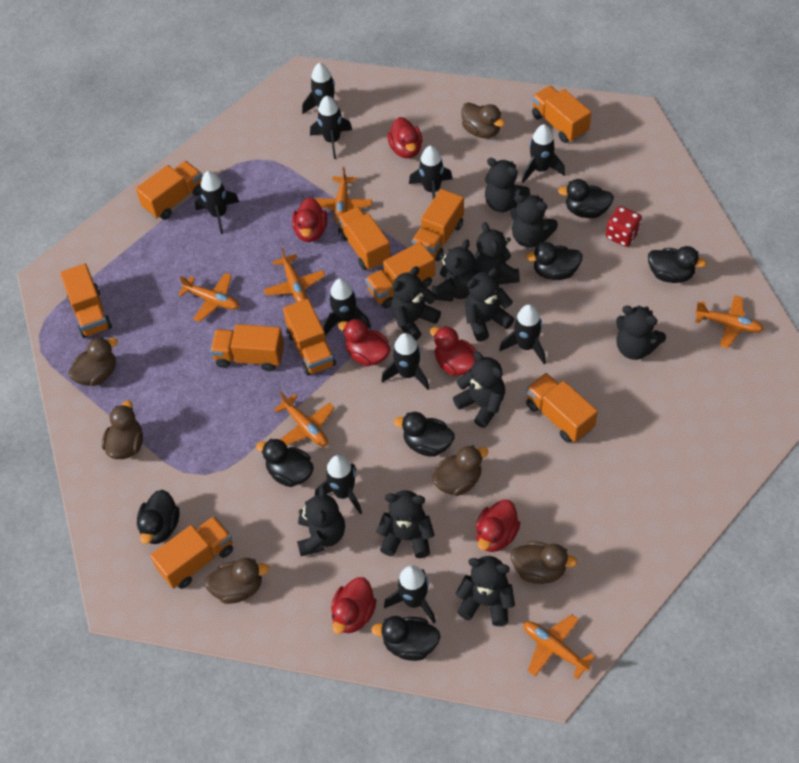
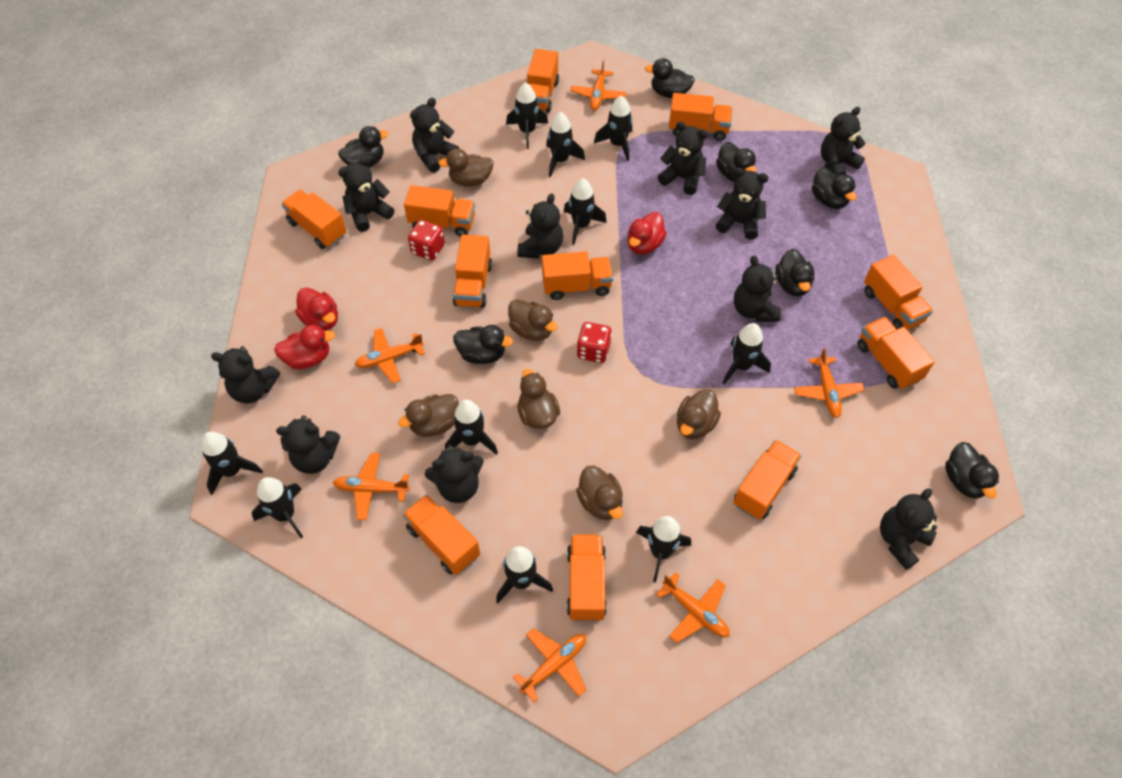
orange truck: [60,264,112,338] [136,161,202,220] [150,516,233,589] [210,324,284,371] [283,299,336,376] [337,207,391,271] [365,242,435,308] [412,189,464,261] [526,373,598,443] [532,86,591,143] = 10 -> [281,190,346,249] [403,494,480,575] [404,185,475,237] [453,234,492,308] [527,49,559,113] [542,251,613,300] [567,534,607,621] [669,93,732,141] [733,440,802,520] [857,317,934,390] [864,255,933,330] = 11
red dice: [606,206,642,247] = 1 -> [408,220,445,260] [577,322,612,363] = 2
red duck: [292,197,327,242] [331,577,377,634] [338,319,390,366] [387,117,422,159] [430,326,477,376] [476,499,520,552] = 6 -> [274,325,335,369] [295,287,338,331] [627,212,667,254] = 3

